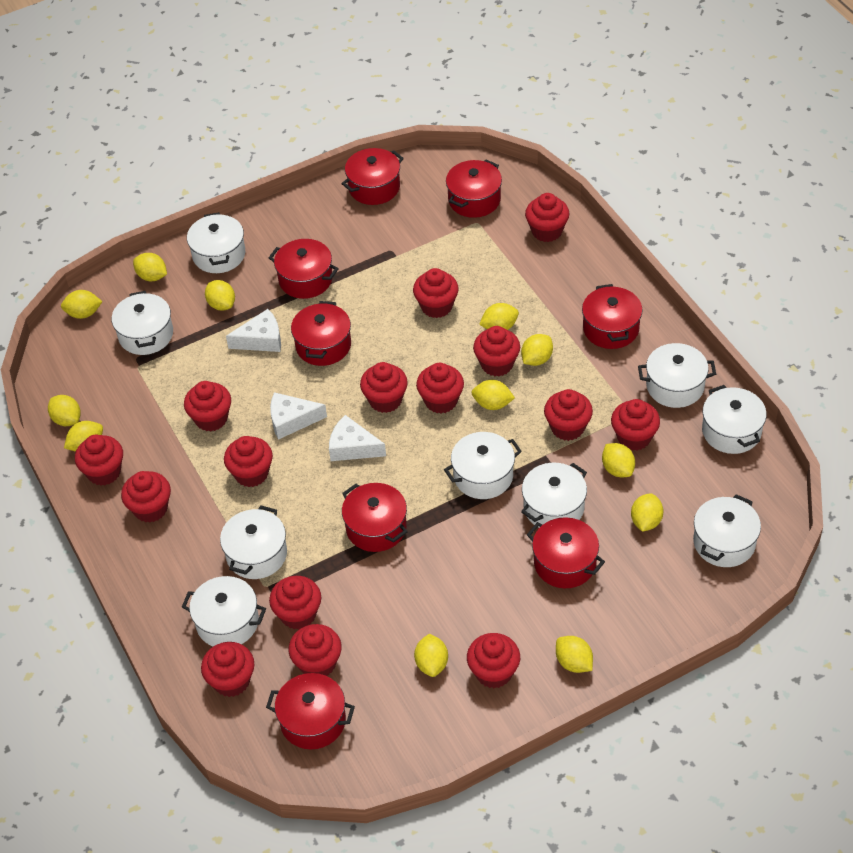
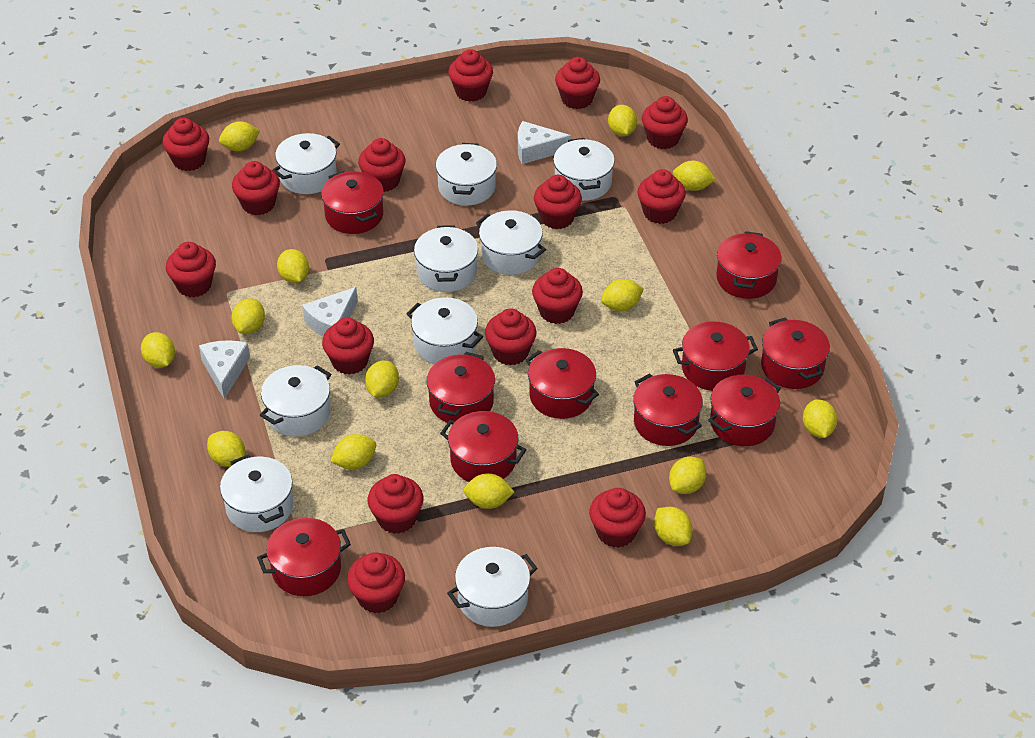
red pot: [266,673,355,750] [269,239,339,299] [291,301,351,366] [341,148,404,205] [342,483,407,552] [446,160,502,218] [527,517,605,588] [582,284,642,349] = 8 -> [257,518,351,596] [321,171,384,234] [426,352,495,423] [440,411,526,482] [526,348,599,419] [633,373,703,446] [673,321,758,391] [708,375,781,446] [716,231,782,299] [761,317,830,389] = 10
yellow lemon: [48,395,81,426] [61,290,102,319] [64,421,103,452] [133,253,167,281] [205,280,235,311] [414,634,448,677] [472,380,515,410] [479,303,519,330] [521,334,553,366] [556,636,593,673] [602,443,635,477] [631,493,664,532] = 12 -> [141,332,175,368] [207,431,245,467] [219,121,260,151] [232,298,265,334] [277,249,309,283] [330,434,376,470] [365,361,399,397] [463,473,514,509] [601,279,644,311] [608,105,637,136] [654,507,692,546] [669,457,706,494] [673,161,716,191] [803,399,837,438] = 14

